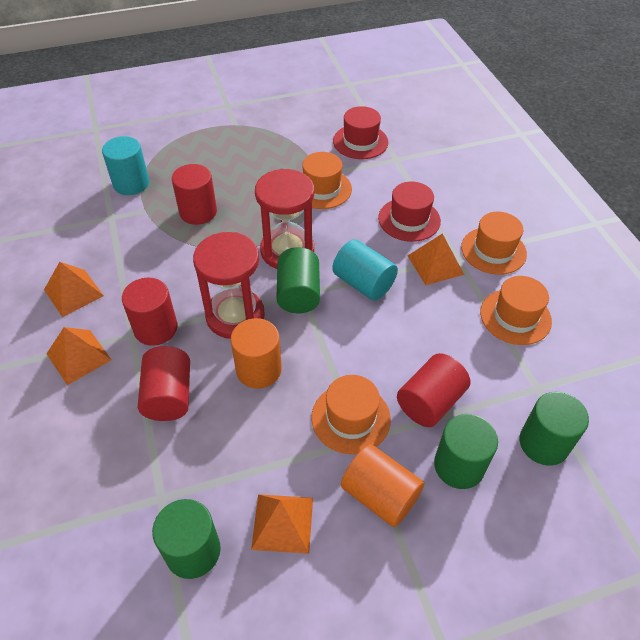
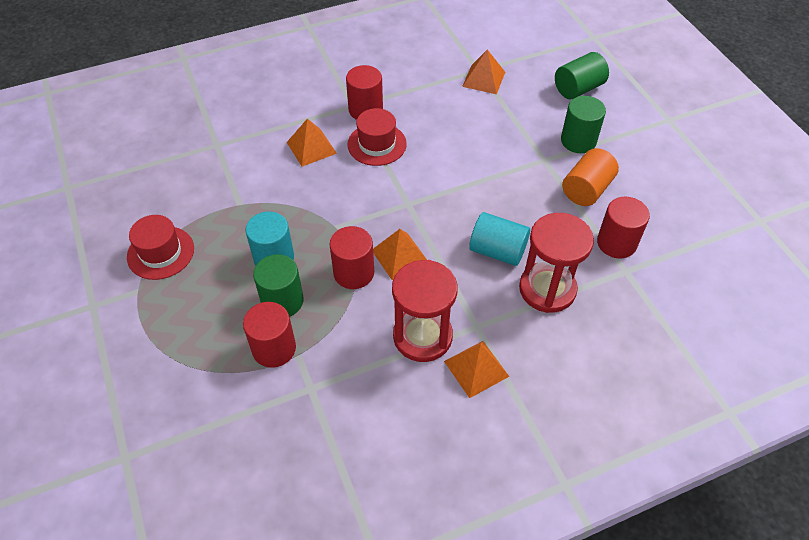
green cylinder: [152,499,221,579] [277,247,320,313] [434,414,498,489] [519,392,589,466] = 4 -> [253,254,303,317] [555,52,609,99] [561,96,606,153] = 3
orange cylinder: [230,318,282,389] [341,444,424,527] = 2 -> [562,148,619,206] = 1
orange hat: [302,152,352,209] [311,375,391,454] [461,212,527,275] [480,276,552,345] = 4 -> none = 0

